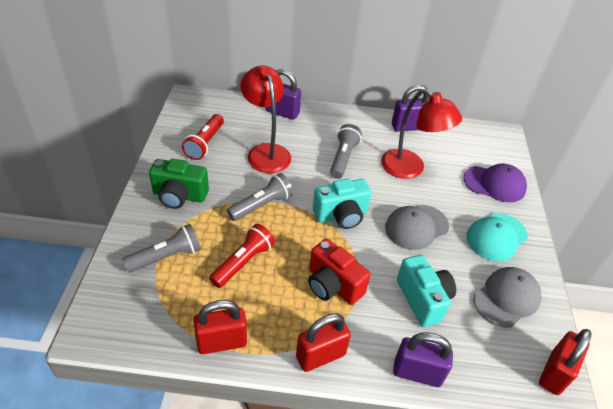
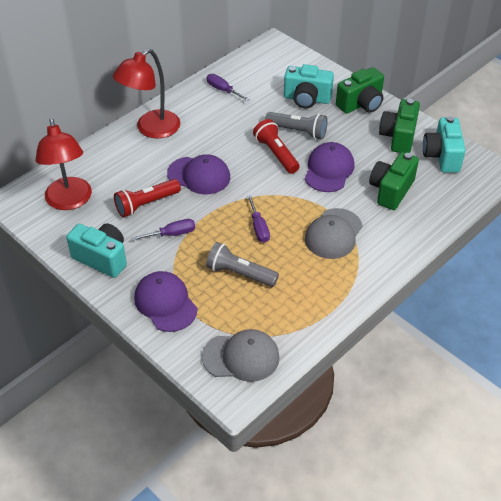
green camera: [149,159,209,209] = 1 -> [336,67,384,114] [369,152,419,210] [379,99,420,153] = 3
grey flashlight: [123,224,201,273] [227,173,293,221] [330,124,362,179] = 3 -> [206,242,279,287] [265,112,328,139] = 2
purple cap: [463,163,527,202] = 1 -> [134,271,197,332] [167,154,230,195] [305,142,355,192] = 3
purple padlock: [266,69,301,120] [392,85,429,131] [393,332,453,387] = 3 -> none = 0
purple screwdriver: none = 0 -> [132,219,195,240] [206,74,250,101] [247,195,270,243] = 3
red camera: [308,239,371,305] = 1 -> none = 0
red padlock: [194,300,247,354] [296,313,351,372] [539,329,591,395] = 3 -> none = 0
turquoise camera: [313,179,372,229] [397,255,456,327] = 2 -> [66,223,127,278] [284,64,334,108] [423,116,466,173] = 3
turquoise cap: [466,213,528,261] = 1 -> none = 0

